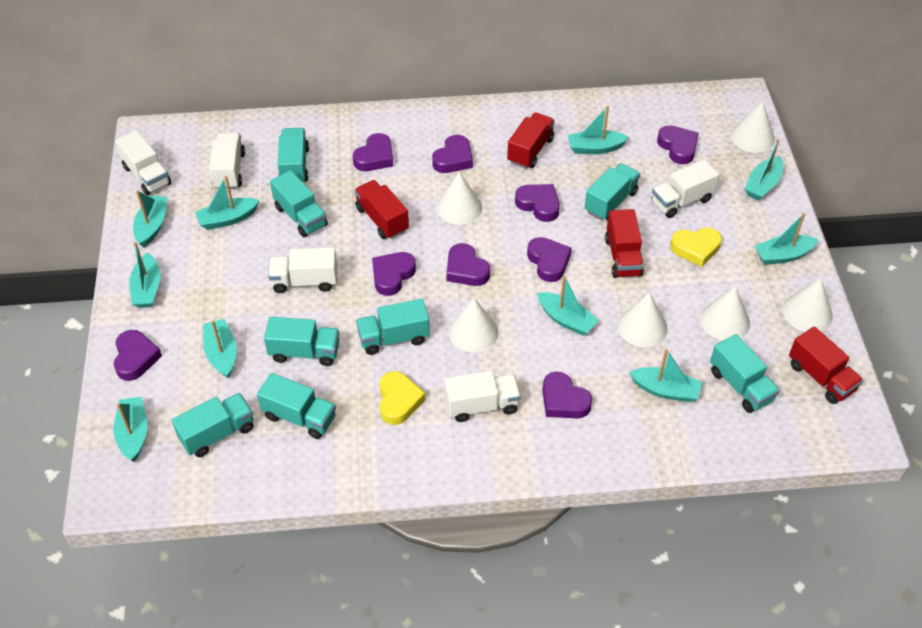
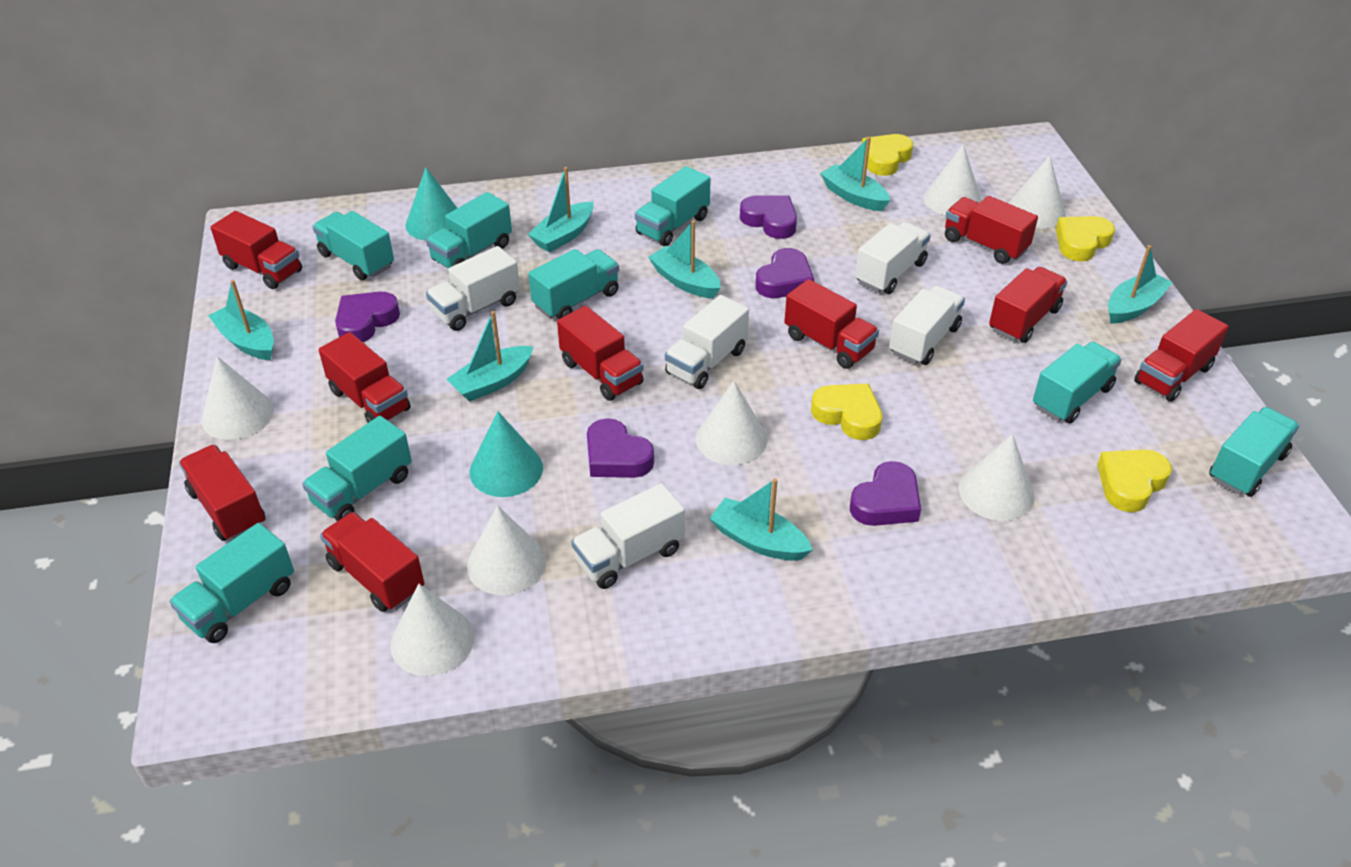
purple heart: [114,330,162,381] [353,133,393,171] [372,252,416,296] [432,135,473,173] [447,243,490,286] [515,184,560,222] [527,237,572,282] [542,372,592,419] [657,125,699,164] = 9 -> [335,292,400,342] [587,418,654,478] [740,196,797,239] [755,248,814,298] [850,461,921,526] = 5
red truck: [354,180,409,239] [507,112,555,169] [605,209,644,278] [789,326,863,404] = 4 -> [179,445,266,541] [210,211,302,289] [319,332,411,423] [320,512,424,612] [557,306,644,401] [784,279,879,369] [945,196,1038,264] [989,267,1068,343] [1134,309,1229,402] = 9
turquoise boat: [113,397,148,462] [129,242,160,308] [133,190,168,247] [195,176,260,230] [203,319,237,378] [537,275,599,336] [568,106,629,154] [629,349,702,402] [745,139,783,201] [755,213,819,265] = 10 -> [208,280,274,360] [447,311,534,402] [528,167,594,252] [648,220,721,298] [709,478,813,561] [820,136,890,211] [1108,245,1173,324] = 7
turquoise cone: none = 0 -> [405,167,457,241] [470,411,543,497] = 2
white cone: [437,172,482,225] [449,298,499,353] [618,292,668,347] [700,286,750,341] [731,101,775,153] [783,278,833,332] = 6 -> [201,356,274,440] [390,584,474,676] [467,505,546,595] [696,381,767,465] [924,144,982,215] [959,434,1034,521] [1008,156,1066,229] = 7
yellow heart: [379,371,426,425] [670,227,722,267] = 2 -> [811,384,882,440] [862,134,913,176] [1056,216,1115,262] [1097,450,1172,512] = 4

